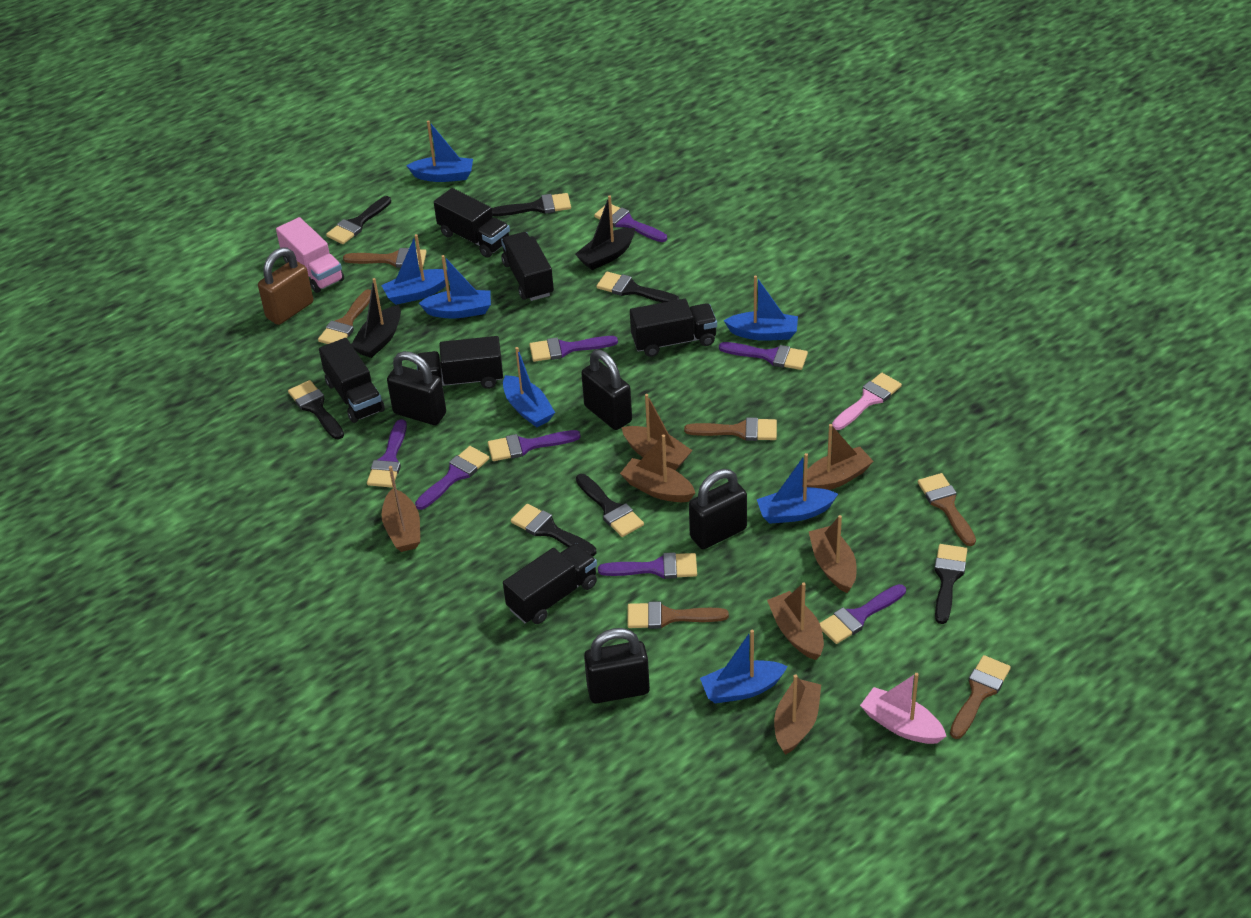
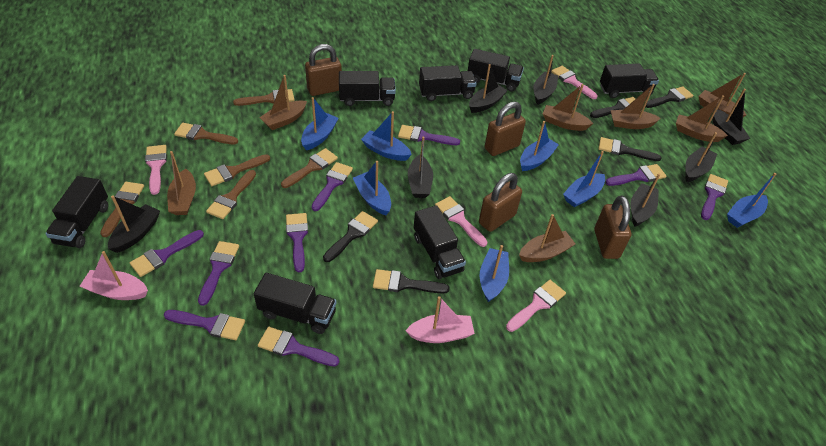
black boat: [351,278,401,358] [575,196,635,270] = 2 -> [108,196,160,253] [408,136,433,198] [469,64,508,113] [533,55,558,105] [630,174,660,227] [685,132,717,182] [713,88,751,145] = 7
black brush: [288,380,344,439] [326,196,391,244] [492,193,571,216] [511,504,597,556] [576,474,644,537] [596,272,679,303] [934,544,967,624] = 7 -> [323,211,378,262] [373,269,450,294] [590,97,635,118] [598,137,661,161] [646,86,694,108] = 5
black padlock: [387,351,446,425] [581,350,632,430] [584,628,650,703] [689,469,747,549] = 4 -> none = 0
black truck: [319,338,385,423] [417,336,503,389] [434,188,510,258] [501,232,554,301] [503,543,597,624] [630,299,717,357] = 6 -> [45,176,108,248] [254,273,337,334] [339,71,396,106] [414,205,466,279] [419,65,477,101] [468,49,524,92] [600,63,659,98] = 7
brown padlock: [258,247,313,325] = 1 -> [305,44,342,96] [479,173,522,232] [485,101,526,156] [594,196,631,259] = 4
pink boat: [860,673,946,744] = 1 -> [80,251,148,300] [405,296,475,343] = 2
pink brush: [832,373,902,430] = 1 -> [145,145,167,195] [435,196,488,247] [506,280,566,332] [551,66,598,99] = 4
pink truck: [276,217,344,293] = 1 -> none = 0
purple brush: [367,419,407,488] [415,446,489,510] [488,430,581,461] [529,336,618,362] [594,204,667,242] [598,552,697,579] [719,342,808,370] [820,584,906,644] = 8 -> [130,230,204,277] [164,310,245,340] [198,241,239,306] [258,326,339,366] [286,213,308,272] [311,162,353,211] [398,125,460,145] [605,164,667,186] [701,174,728,220] = 9

